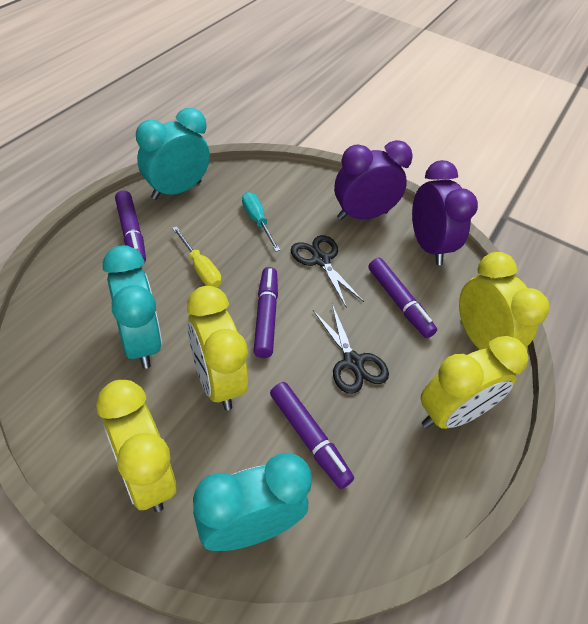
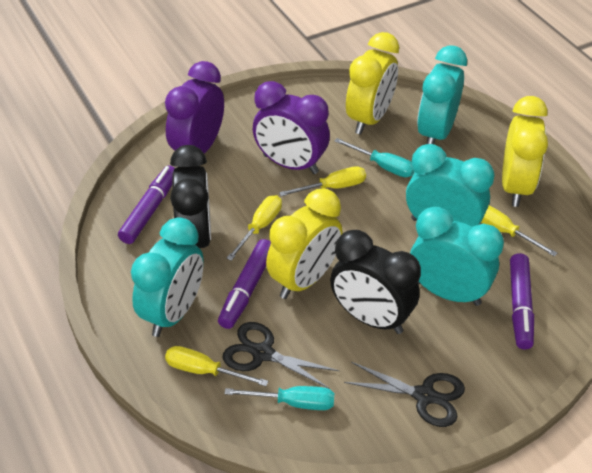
black clock: none = 0 -> [170,145,211,248] [330,230,421,334] = 2
purple marker: [115,190,146,262] [254,267,278,358] [270,382,354,489] [368,258,437,338] = 4 -> [118,165,175,244] [218,239,271,329] [510,253,534,349] = 3
turquoise clock: [103,245,162,369] [136,108,210,200] [193,453,312,551] = 3 -> [131,217,204,337] [406,144,495,227] [410,207,504,306] [417,46,467,144] = 4
turquoise screwdriver: [242,192,280,252] = 1 -> [224,386,334,410] [335,138,414,177] = 2
yellow clock: [96,380,176,512] [187,286,248,410] [421,336,528,429] [459,252,550,350] = 4 -> [266,188,342,299] [346,32,399,135] [502,96,548,207] = 3
yellow screwdriver: [172,226,221,288] = 1 -> [165,346,268,386] [226,195,282,261] [279,166,366,196] [481,205,557,257] = 4

